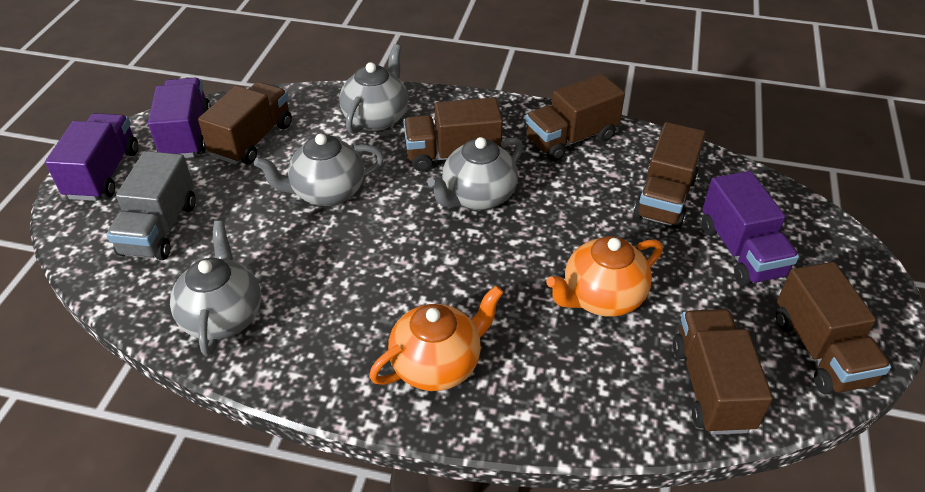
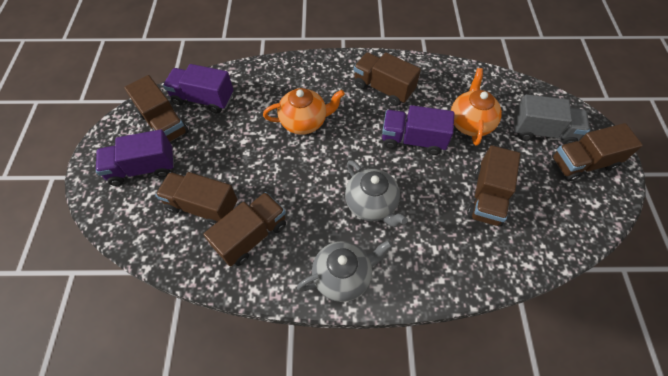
grey teapot: [170,221,261,356] [254,134,384,206] [339,44,408,134] [428,137,523,210] = 4 -> [297,240,393,302] [345,160,408,227] = 2

